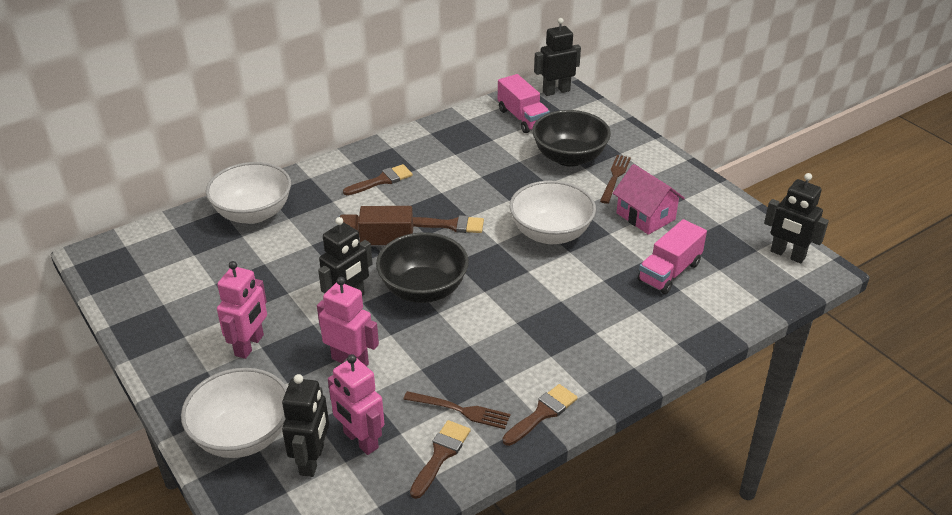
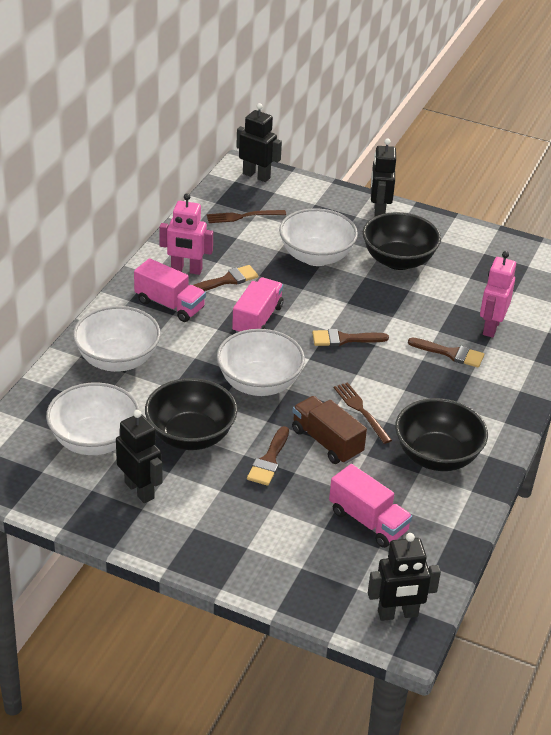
black bowl: [376,232,469,303] [532,110,611,167] = 2 -> [145,378,237,450] [363,212,441,270] [395,398,488,471] = 3
pink house: [613,164,685,235] = 1 -> none = 0
pink robot: [217,261,267,359] [317,277,379,366] [328,354,384,455] = 3 -> [159,193,213,275] [480,251,516,338] = 2
pink truck: [498,74,550,133] [638,219,707,294] = 2 -> [134,258,206,322] [232,278,283,333] [329,464,412,548] = 3
white bowl: [181,368,287,458] [206,162,291,224] [509,181,596,244] = 3 -> [46,382,140,455] [73,306,161,372] [217,329,305,396] [279,208,358,266] = 4

